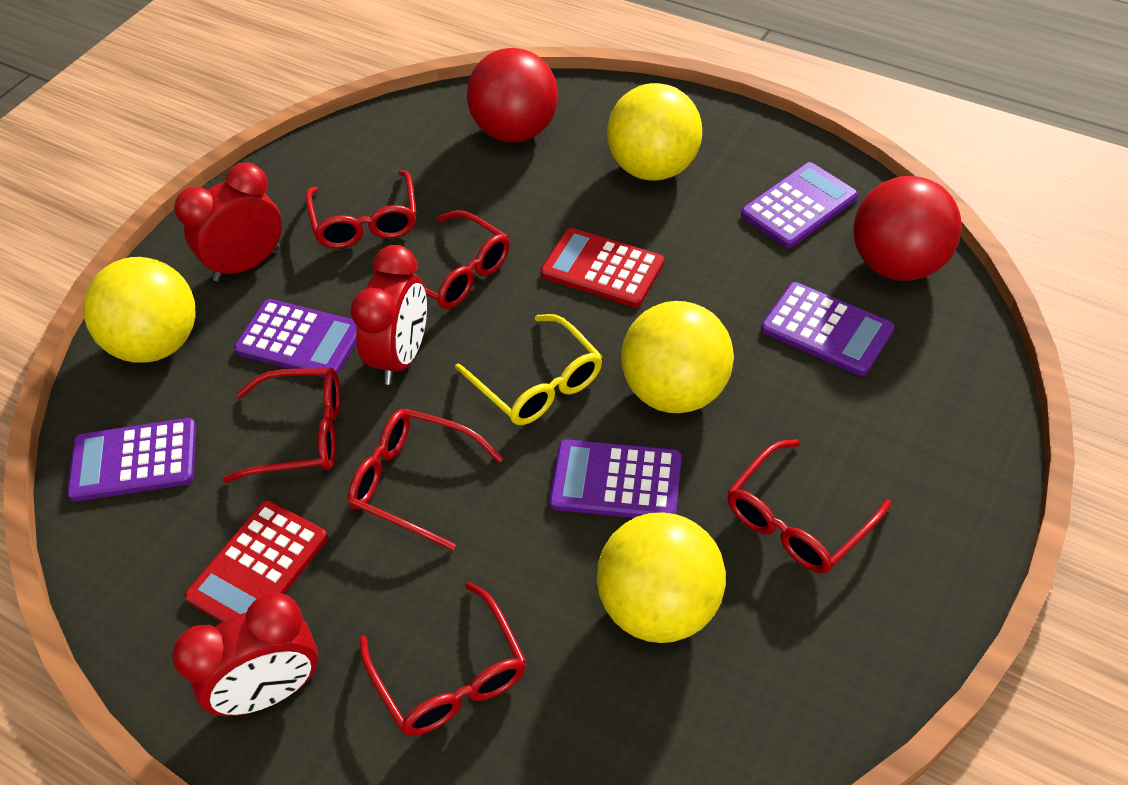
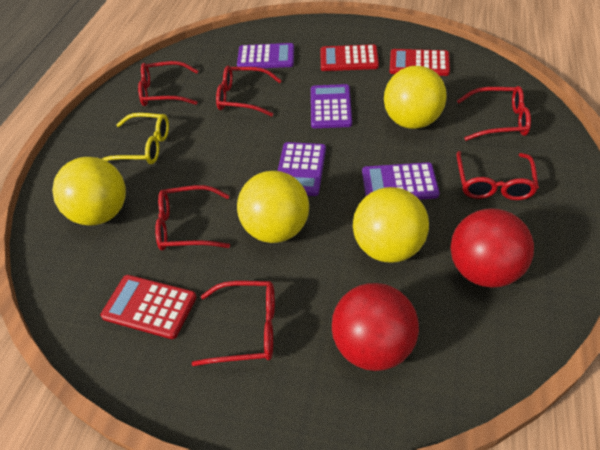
purple calculator: [67,418,196,501] [234,299,357,378] [549,439,682,518] [741,162,858,248] [761,282,894,376] = 5 -> [237,43,294,68] [278,142,326,196] [311,84,352,128] [362,162,439,200] = 4
red calculator: [185,500,328,623] [541,228,664,307] = 2 -> [101,275,197,339] [321,44,379,71] [389,49,450,76] = 3
red clock: [172,593,318,716] [174,162,282,282] [351,245,427,385] = 3 -> none = 0

